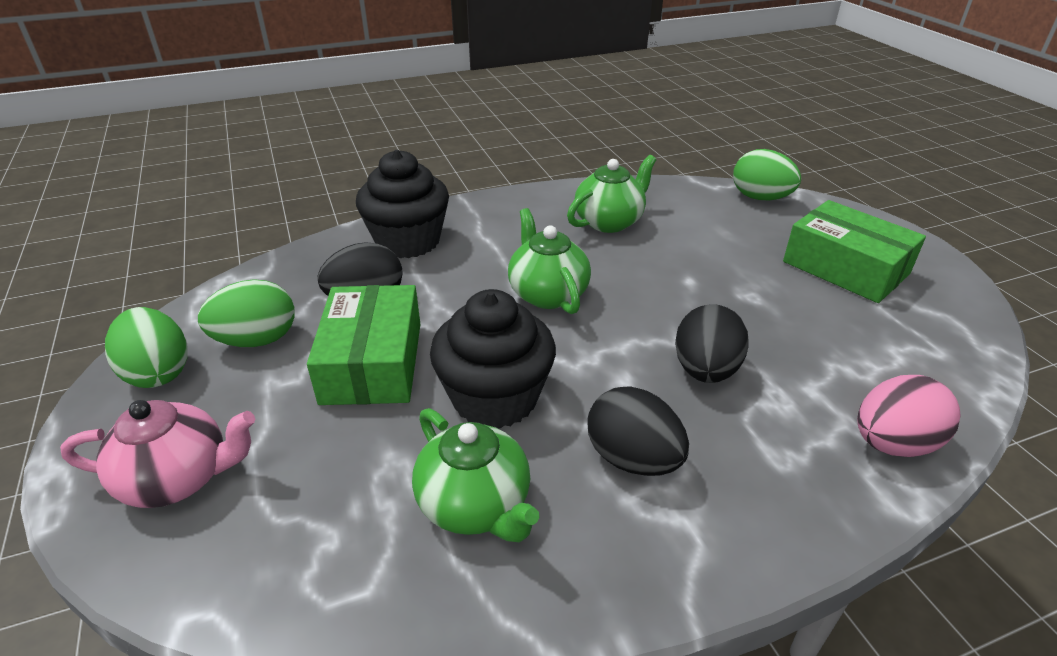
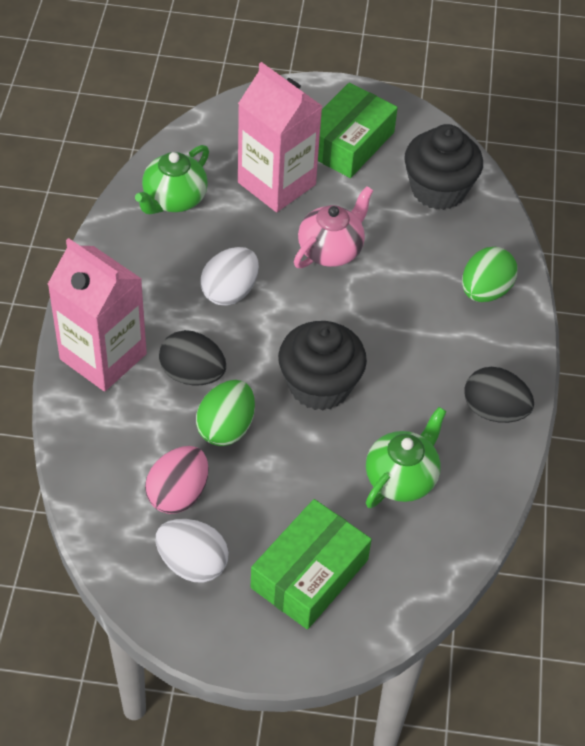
black egg: [318,242,403,296] [587,386,689,476] [675,304,749,383] = 3 -> [159,330,226,386] [464,367,534,423] = 2
green egg: [105,307,188,388] [198,279,295,347] [733,149,801,200] = 3 -> [196,380,255,446] [462,247,517,302] = 2
green teapot: [412,408,539,543] [508,208,591,314] [567,155,656,233] = 3 -> [135,145,209,214] [366,407,447,508] = 2
pink carton: none = 0 -> [48,238,147,391] [238,62,322,212] = 2
white egg: none = 0 -> [156,519,229,583] [200,247,259,306] = 2

